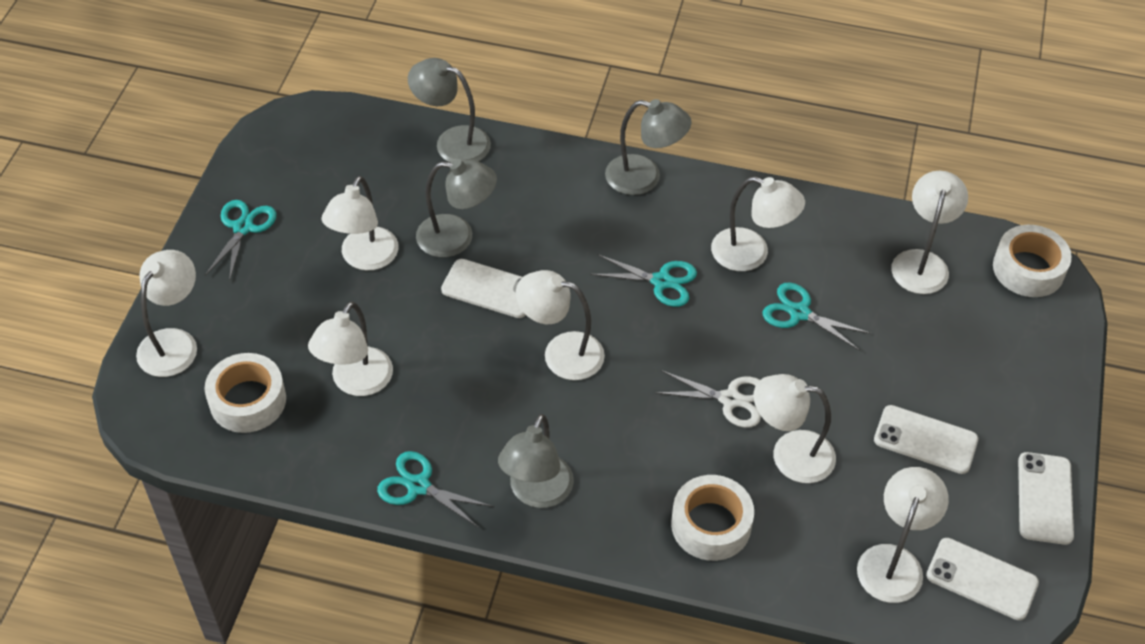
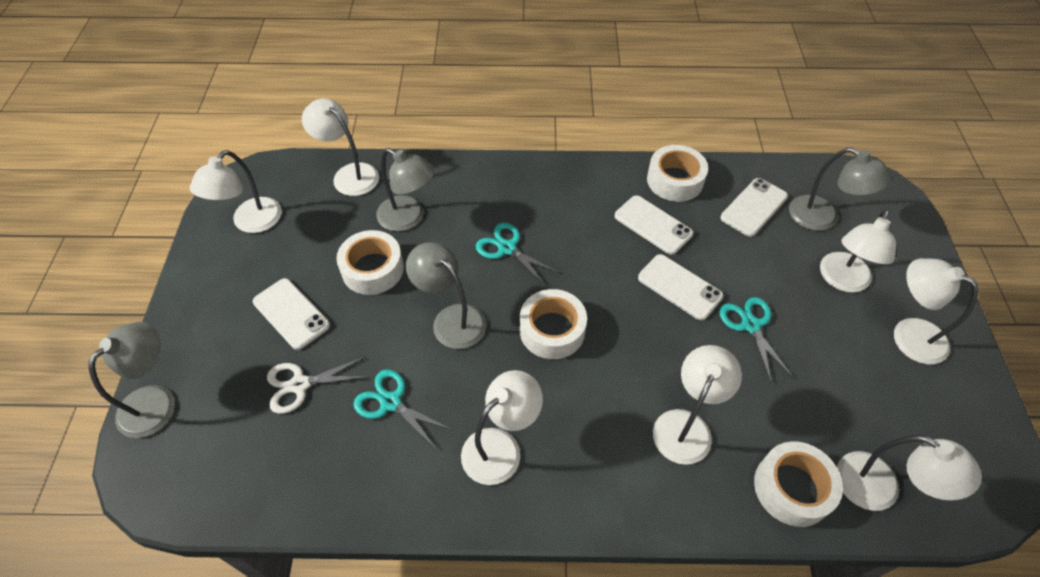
turquoise scissors: [205,200,276,282] [377,451,494,528] [590,254,697,307] [763,282,871,351] = 4 -> [353,369,453,449] [476,223,560,286] [719,297,794,383] = 3
white lamp: [136,250,197,377] [308,302,393,396] [321,176,399,270] [516,270,605,380] [711,176,805,271] [753,374,836,483] [857,467,949,603] [891,171,968,294] = 8 -> [190,150,281,233] [302,98,379,196] [461,370,543,485] [653,345,742,465] [820,210,896,293] [837,435,982,511] [894,258,978,364] = 7
white tape: [205,353,286,433] [671,475,754,561] [993,225,1072,297] = 3 -> [336,230,404,295] [520,289,587,359] [647,145,708,202] [754,441,843,527] = 4

